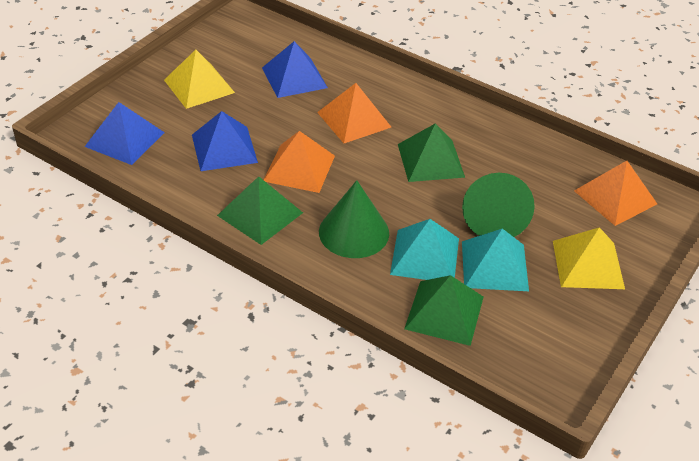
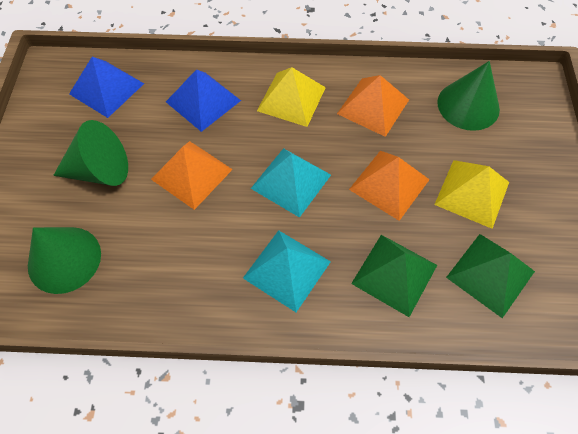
blue pyramid: [85,102,165,165] [192,111,258,171] [262,41,328,98] = 3 -> [69,57,144,118] [166,69,241,132] = 2
green cone: [319,180,389,258] [462,173,535,237] = 2 -> [28,227,101,294] [53,120,128,186] [437,61,500,131] = 3
green pyramid: [217,176,303,245] [398,123,465,182] [404,275,484,346] = 3 -> [351,235,437,317] [446,234,535,318] = 2

